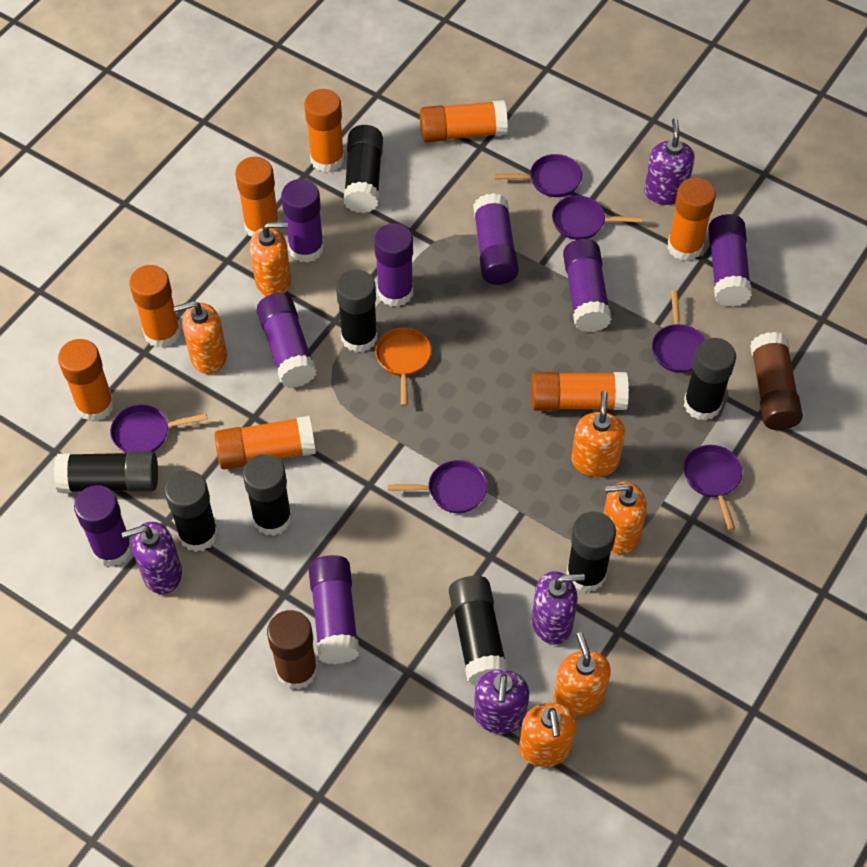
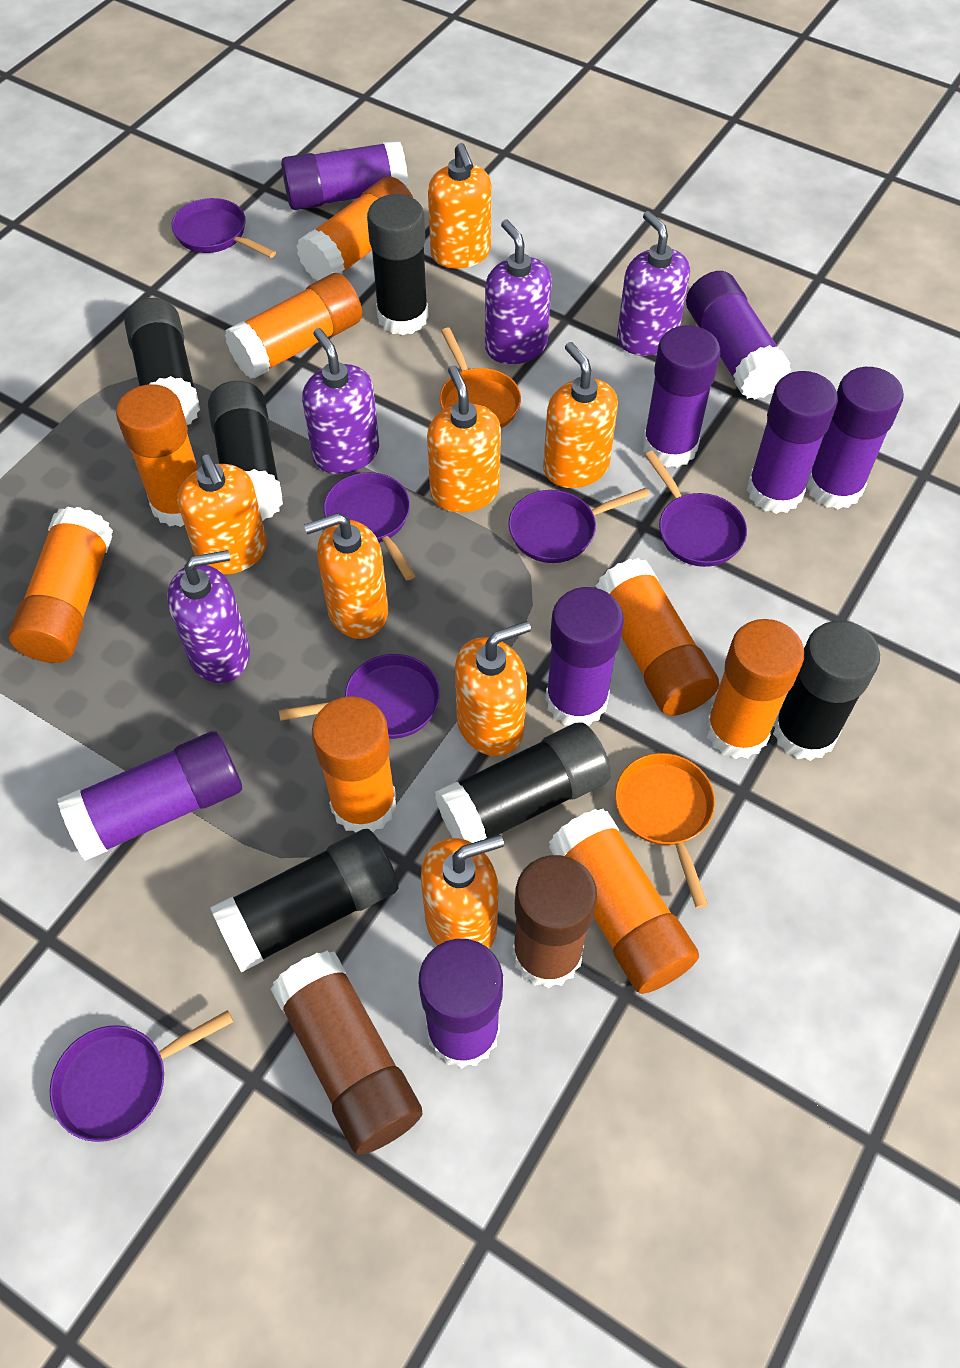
black glue stick: [54,451,158,493] [164,470,218,552] [243,454,292,536] [336,269,378,352] [344,125,383,213] [449,576,508,685] [566,511,616,592] [684,338,736,421] = 8 -> [124,298,200,425] [208,381,283,521] [210,829,398,972] [367,194,429,335] [435,722,611,843] [773,620,880,761] = 6
orange pan: [375,327,431,406] = 1 -> [439,328,521,428] [615,753,715,908] = 2
orange soap dispenser: [174,301,227,374] [250,222,291,296] [519,703,577,767] [554,632,611,715] [571,391,625,477] [604,481,647,554] = 6 -> [177,455,267,575] [304,513,388,639] [421,835,504,949] [427,365,501,513] [428,143,492,269] [455,621,531,756] [543,342,618,488] = 7

